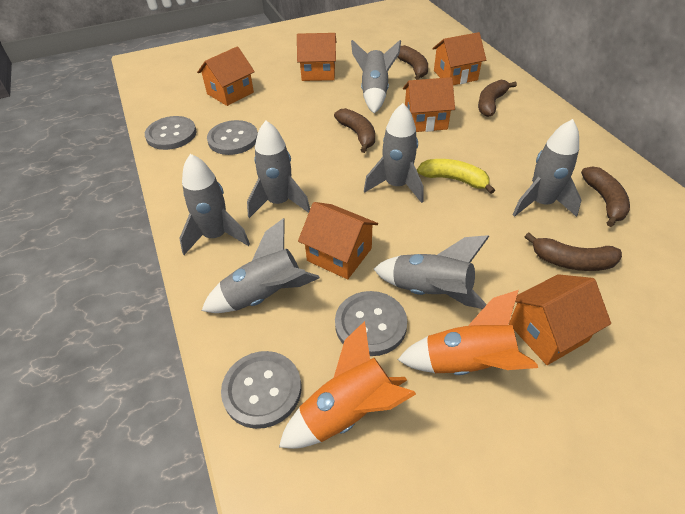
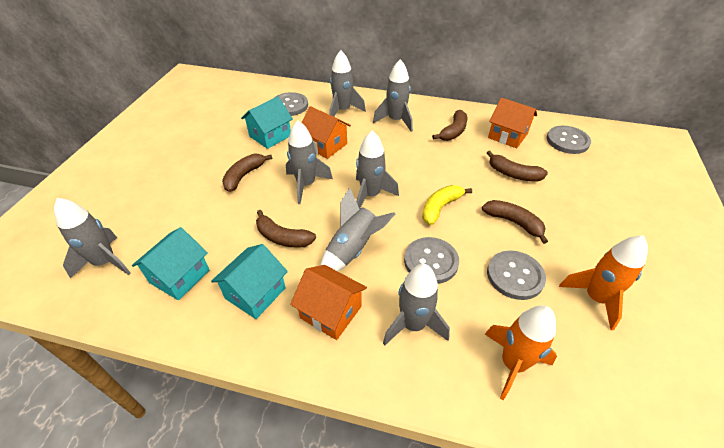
orange house: [197,46,255,106] [297,33,336,81] [298,202,378,279] [403,77,455,132] [433,32,486,85] [509,274,611,365] = 6 -> [290,265,367,340] [301,106,351,159] [488,98,537,148] = 3
turquoise house: none = 0 -> [132,227,209,300] [211,244,288,319] [241,97,293,149] = 3

